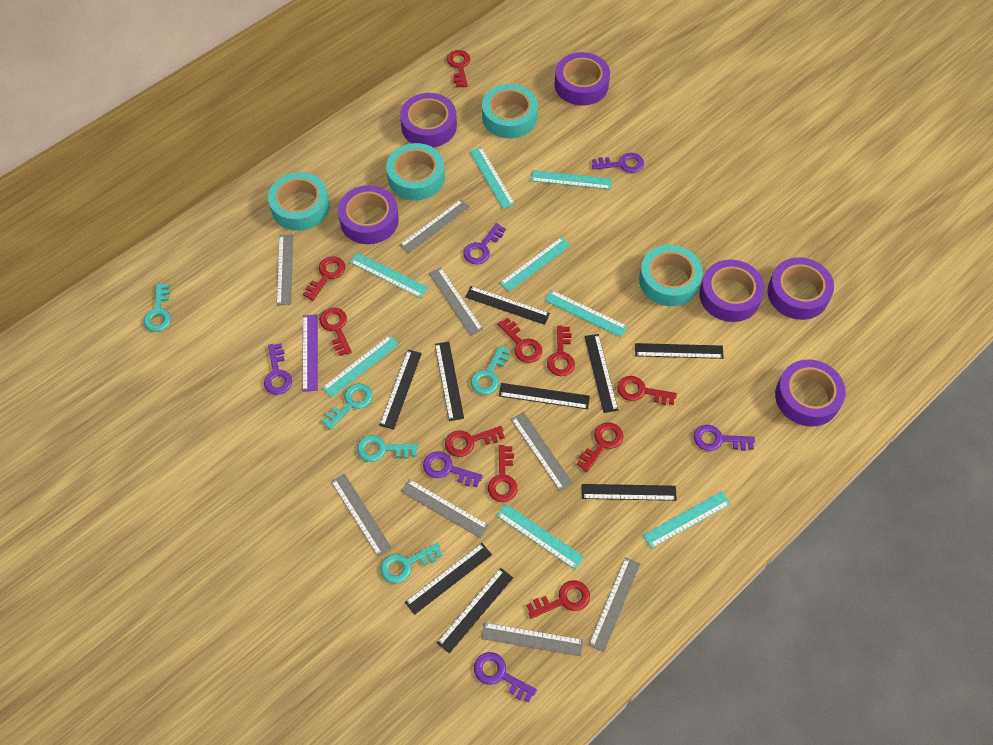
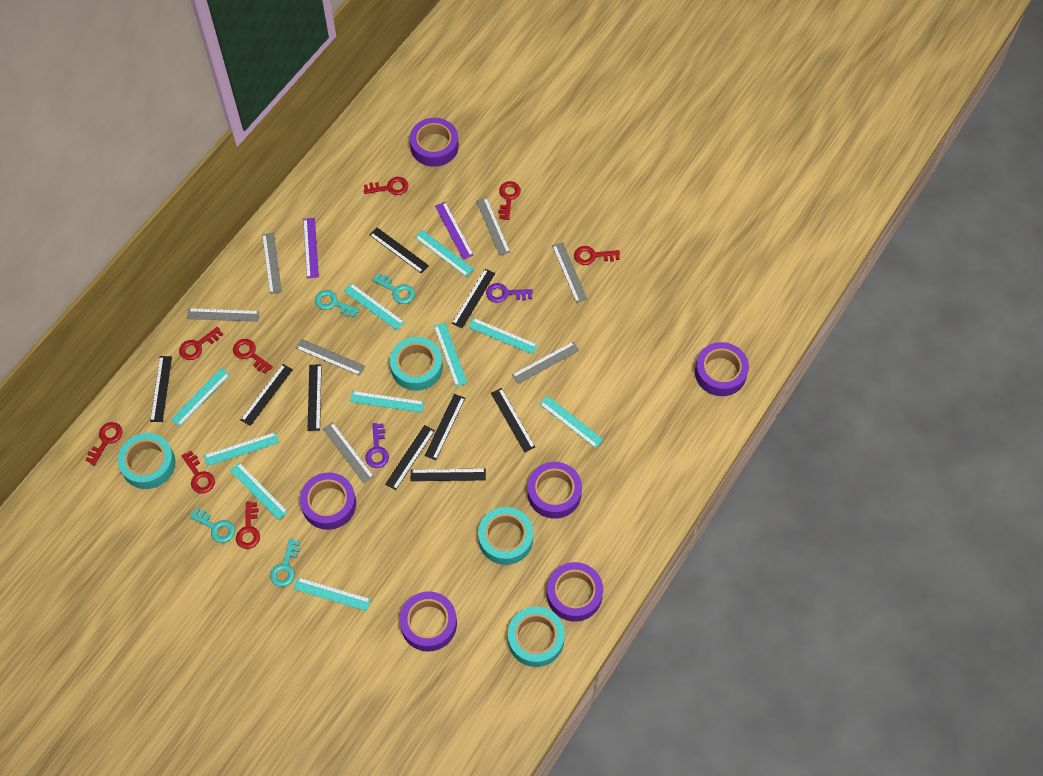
grey ruler: [277,234,293,305] [331,474,392,556] [400,199,470,253] [401,479,489,538] [429,268,483,336] [481,622,583,656] [511,412,573,491] [589,557,640,652] = 8 -> [187,308,259,322] [262,233,282,294] [296,339,365,376] [323,422,374,484] [476,197,510,256] [512,342,580,384] [552,242,587,303] = 7
purple key: [264,343,292,395] [423,451,483,487] [463,223,506,264] [474,652,537,703] [592,153,644,173] [694,425,755,451] = 6 -> [365,423,389,468] [486,283,533,303] = 2
purple ruler: [303,314,318,392] = 1 -> [303,218,319,278] [435,202,473,259] = 2
red key: [303,256,345,301] [320,308,352,356] [445,426,505,457] [447,50,470,87] [488,445,517,502] [497,317,542,363] [526,580,590,619] [547,325,575,376] [577,422,624,472] [617,376,677,405] = 10 -> [85,422,123,465] [179,326,223,360] [181,451,215,493] [233,339,273,374] [236,501,260,549] [364,177,408,195] [499,181,521,220] [574,246,620,265] = 8
turquoise key: [143,283,171,332] [322,383,373,430] [357,435,418,462] [380,543,443,584] [471,345,510,395] = 5 -> [190,508,235,543] [270,539,300,587] [315,290,360,317] [373,273,415,304] = 4
turquoise ruler: [322,335,399,398] [350,252,428,298] [470,147,515,209] [496,504,584,569] [500,237,571,292] [531,170,612,190] [545,290,627,337] [643,491,731,548] = 8 -> [171,368,230,427] [204,432,279,466] [230,462,288,520] [293,577,371,611] [344,283,405,330] [350,391,424,413] [415,230,474,277] [434,323,467,387] [468,318,538,354] [540,396,604,448] = 10

